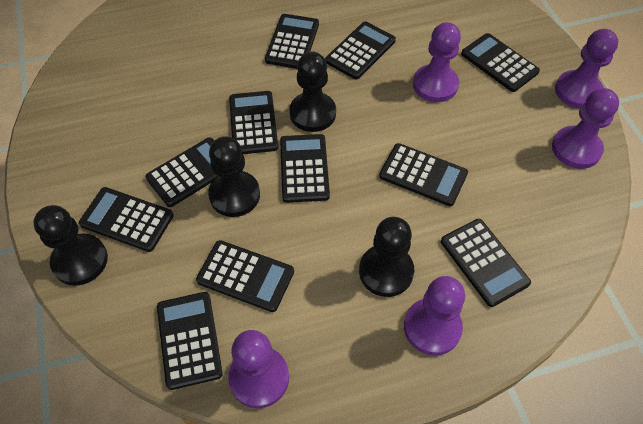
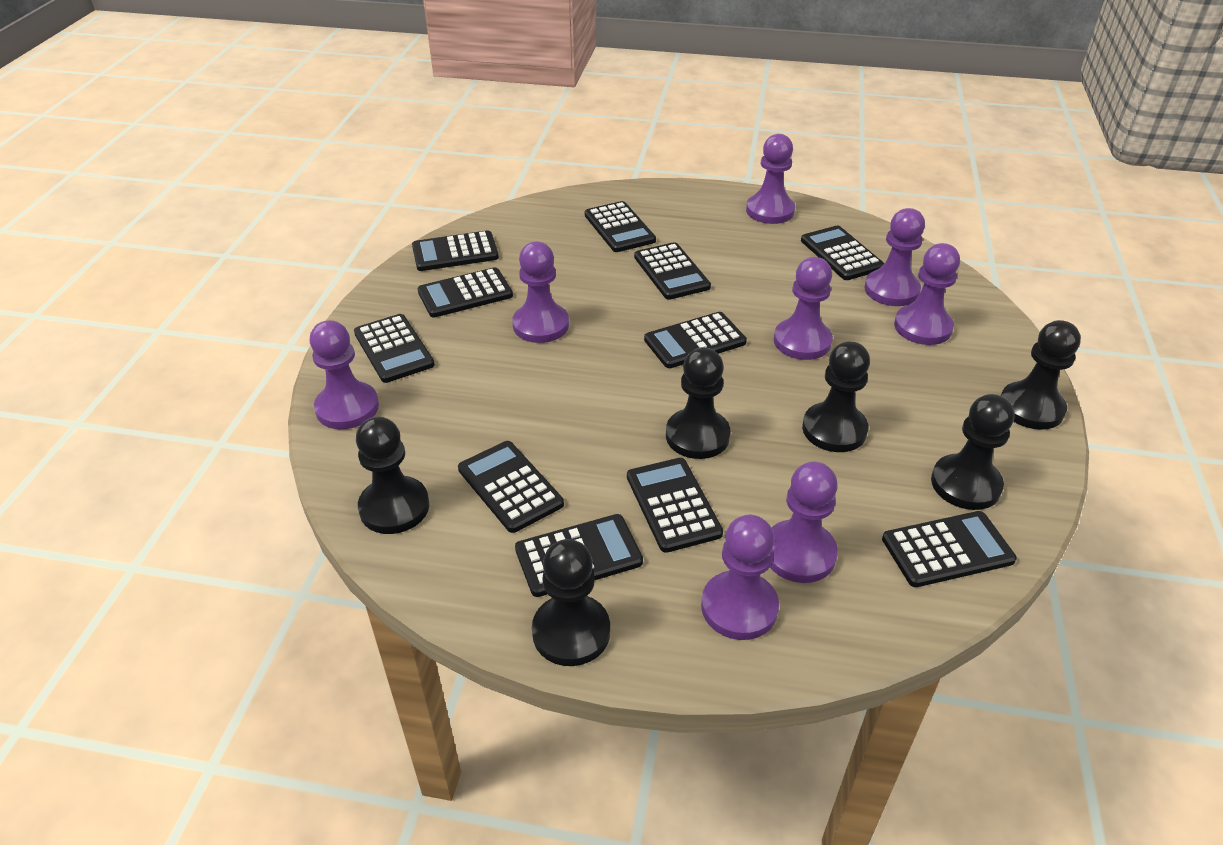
black pawn: [33,205,108,286] [208,136,260,217] [289,52,336,132] [359,217,414,297] = 4 -> [356,417,429,534] [532,539,610,666] [666,347,730,459] [802,341,870,452] [931,394,1014,510] [1001,320,1081,430] = 6
purple pawn: [228,330,289,408] [404,276,465,356] [413,22,461,102] [552,88,619,169] [555,29,618,109] = 5 -> [310,320,379,429] [512,242,569,343] [701,515,779,640] [746,134,795,224] [770,462,838,583] [774,257,833,360] [864,208,925,306] [894,243,960,345] = 8

